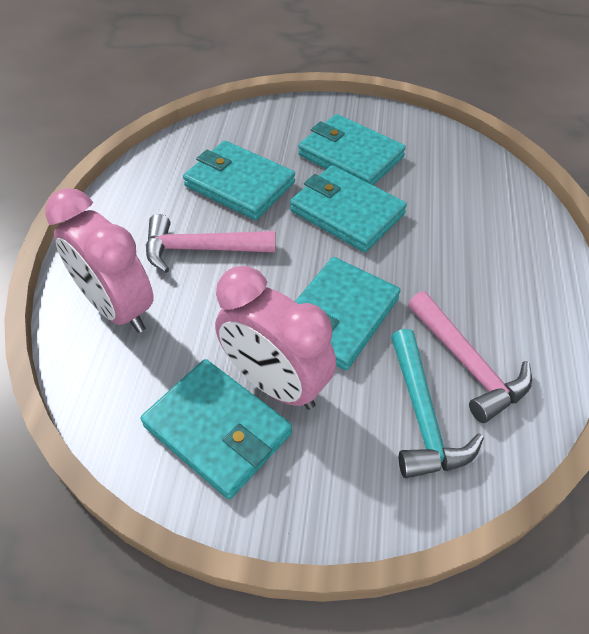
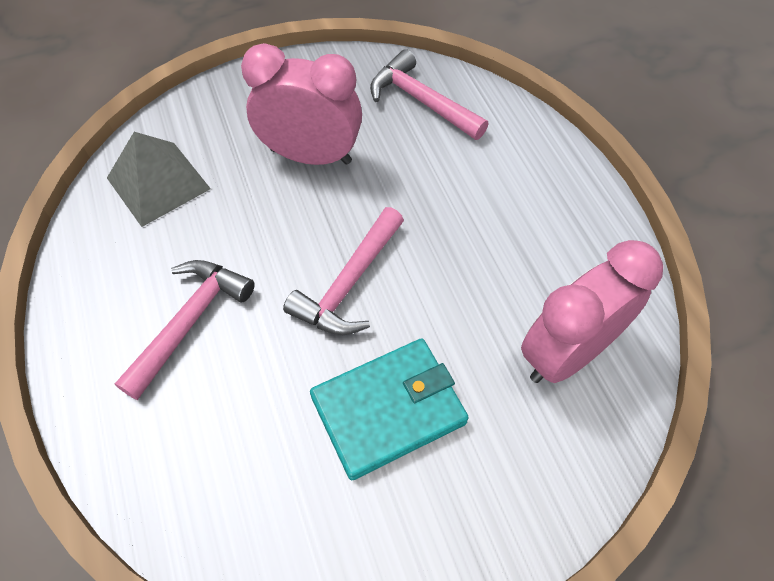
grey pyramid: none = 0 -> [107,132,211,227] = 1
pink hammer: [146,214,276,273] [408,291,532,423] = 2 -> [115,260,255,400] [283,207,404,335] [370,49,489,140] = 3
turquoise hammer: [391,329,484,478] = 1 -> none = 0
turquoise wallet: [141,359,292,499] [183,141,295,220] [290,165,407,252] [295,257,401,370] [298,114,406,185] = 5 -> [310,338,469,480] = 1

